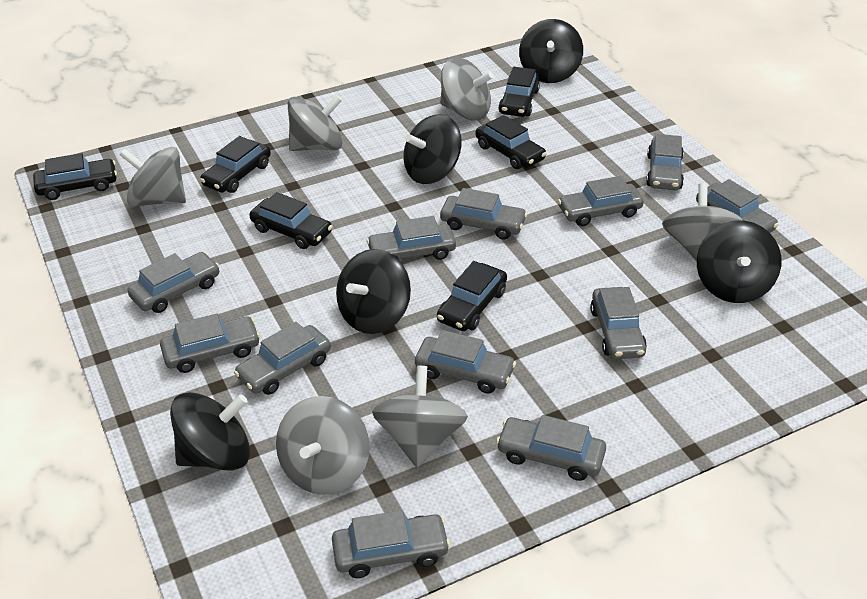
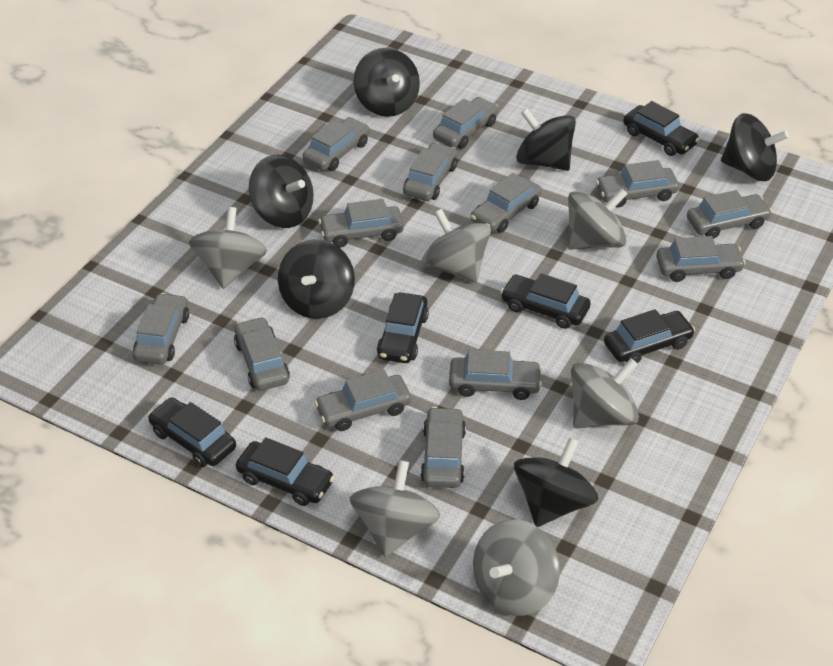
black spinning top: [170,392,250,471] [336,249,411,334] [403,114,462,184] [519,19,583,83] [697,220,781,303] = 5 -> [249,155,314,228] [278,239,355,319] [354,48,420,117] [514,437,598,527] [516,108,576,171] [721,113,789,181] = 6
grey car: [128,252,220,313] [160,314,260,373] [234,322,331,395] [332,510,450,578] [366,216,456,260] [415,330,516,394] [440,188,527,239] [496,415,606,481] [558,176,644,226] [590,287,647,359] [646,134,684,190] [696,179,779,233] = 12 -> [133,293,189,364] [234,317,290,391] [303,117,370,171] [314,369,411,431] [318,199,404,247] [403,143,457,201] [420,407,466,488] [433,97,498,149] [449,349,542,400] [471,173,542,233] [596,160,679,208] [656,236,745,282] [687,190,772,239] = 13

